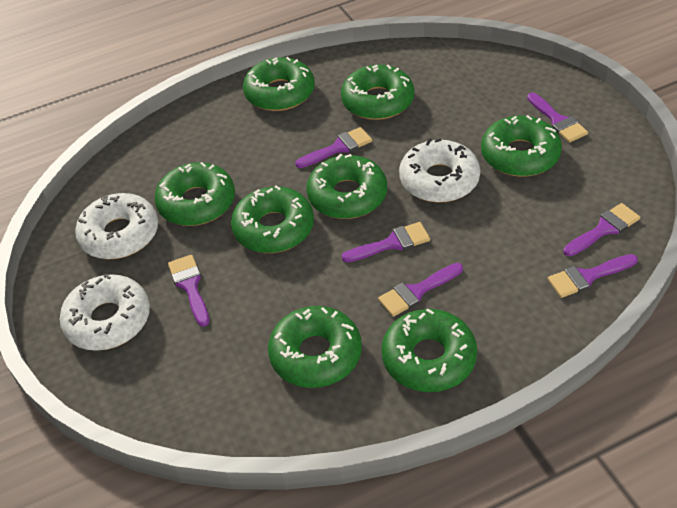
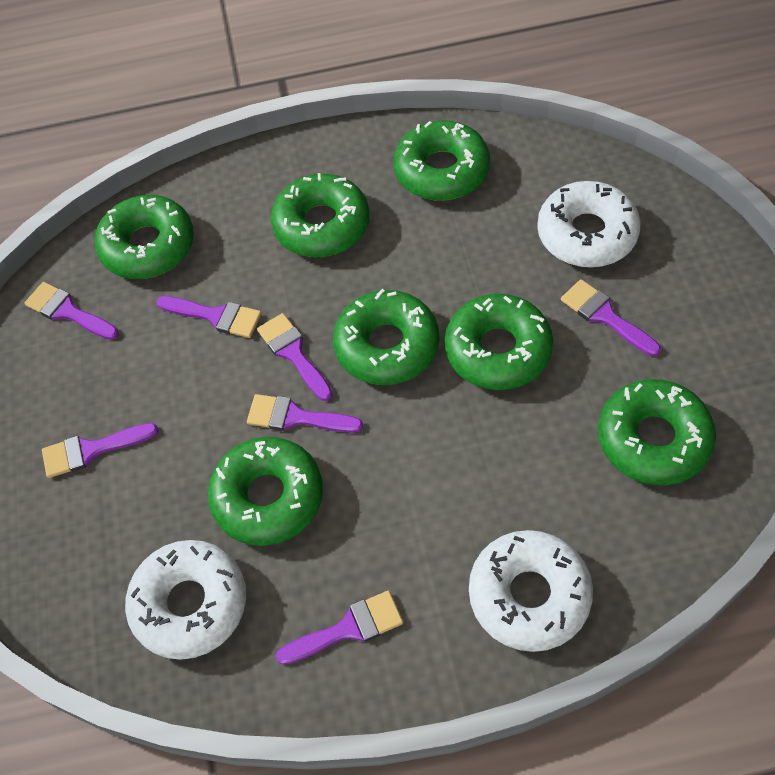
green donut: [154,162,235,226] [231,186,314,253] [243,57,315,111] [268,306,362,388] [306,153,387,219] [341,65,414,120] [382,308,477,392] [481,115,562,177] = 8 -> [95,195,194,279] [208,437,323,546] [271,173,369,257] [333,289,439,385] [393,120,490,201] [445,294,553,390] [598,379,716,485] = 7

